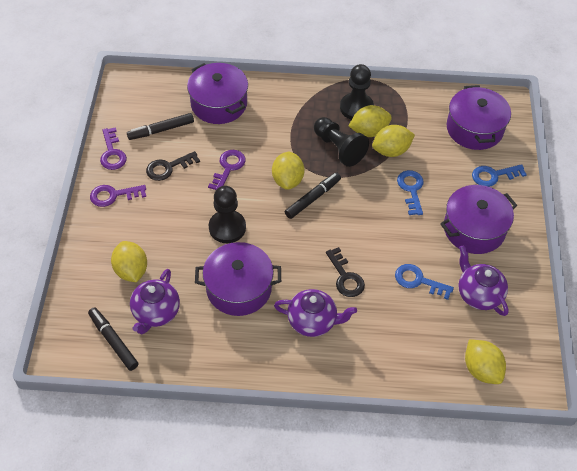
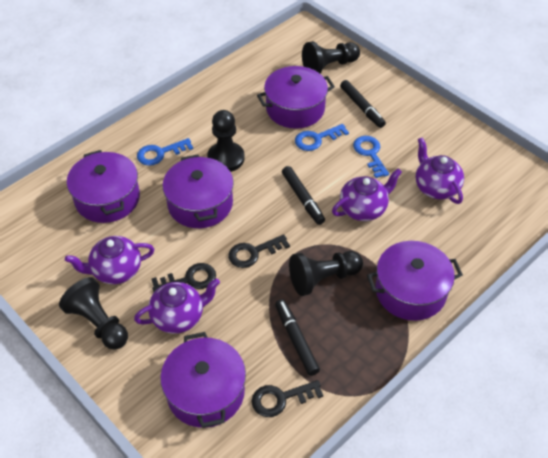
black key: [146,151,200,181] [326,247,365,297] = 2 -> [151,263,216,292] [228,234,290,268] [252,380,323,417] = 3
black pawn: [209,186,246,243] [314,117,369,167] [340,64,374,120] = 3 -> [59,277,128,350] [207,110,245,172] [289,251,363,296] [302,41,360,74] = 4
purple key: [90,185,146,207] [100,127,127,170] [208,150,246,191] = 3 -> none = 0
purple pot: [187,63,248,124] [195,242,281,316] [440,185,517,254] [446,85,511,150] = 4 -> [67,150,140,223] [160,332,246,428] [162,154,234,228] [257,66,335,129] [367,241,463,321] = 5
purple teapot: [130,269,180,334] [274,289,357,337] [458,245,509,316] = 3 -> [65,236,154,284] [134,278,220,334] [332,168,402,221] [416,137,464,204] = 4
yellow lemon: [111,241,147,283] [272,151,304,190] [349,105,392,137] [372,125,415,157] [465,339,506,384] = 5 -> none = 0

